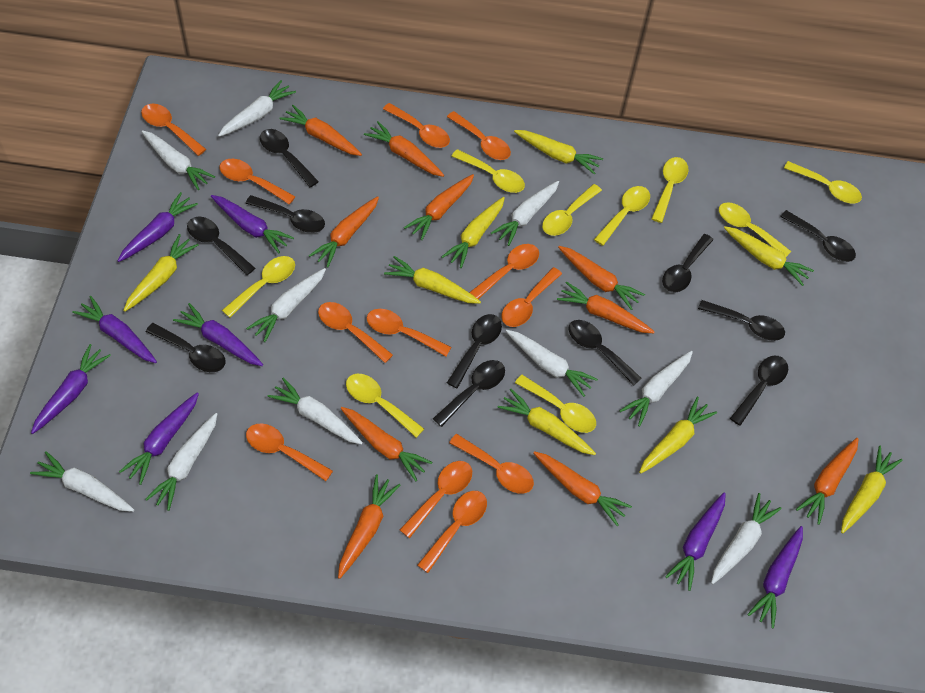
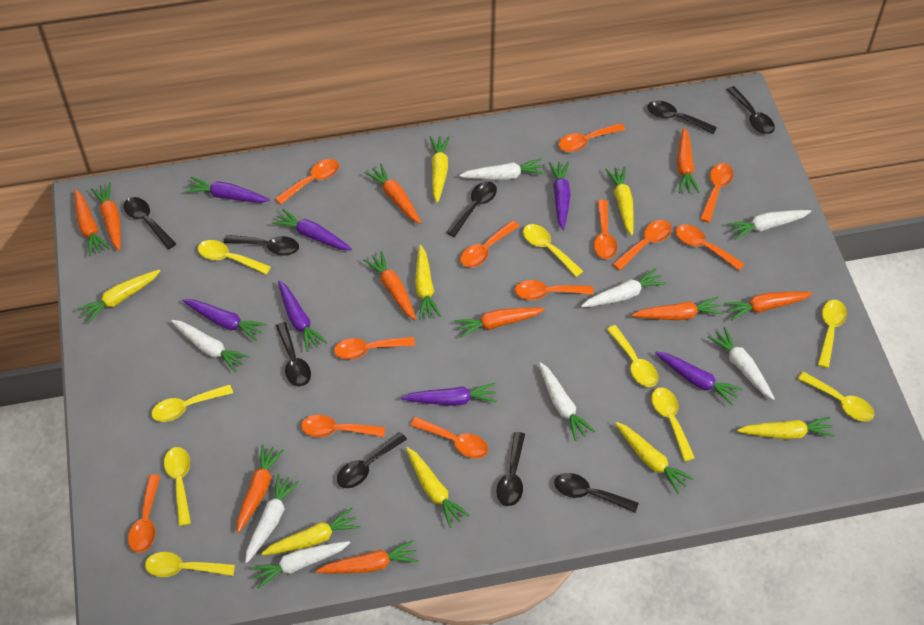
black spoon: [146,323,226,372] [187,217,255,275] [246,195,325,233] [260,129,319,187] [433,360,505,427] [447,314,502,389] [568,320,641,386] [662,234,714,292] [698,300,785,341] [730,356,788,426] [780,210,856,262] = 11 -> [124,197,176,249] [224,235,299,256] [276,322,311,387] [337,432,407,488] [446,182,497,237] [496,432,525,506] [554,473,639,513] [648,100,717,134] [727,86,775,134] = 9
purple carrot: [31,344,111,434] [72,296,157,363] [118,192,198,262] [119,392,199,485] [173,303,263,366] [211,195,294,253] [665,493,726,591] [747,526,803,628] = 8 -> [182,299,267,341] [185,177,270,203] [272,209,352,250] [278,280,327,352] [402,383,497,406] [549,161,571,230] [655,352,743,405] = 7
white carrot: [30,451,134,512] [141,130,215,190] [145,413,217,511] [218,80,296,137] [246,268,326,342] [268,378,363,445] [491,181,559,246] [506,330,598,397] [619,351,693,427] [711,493,782,584] = 10 -> [171,320,249,373] [245,474,300,563] [250,541,350,589] [459,159,545,180] [539,362,595,441] [581,268,666,307] [708,327,775,400] [727,210,811,240] = 8

